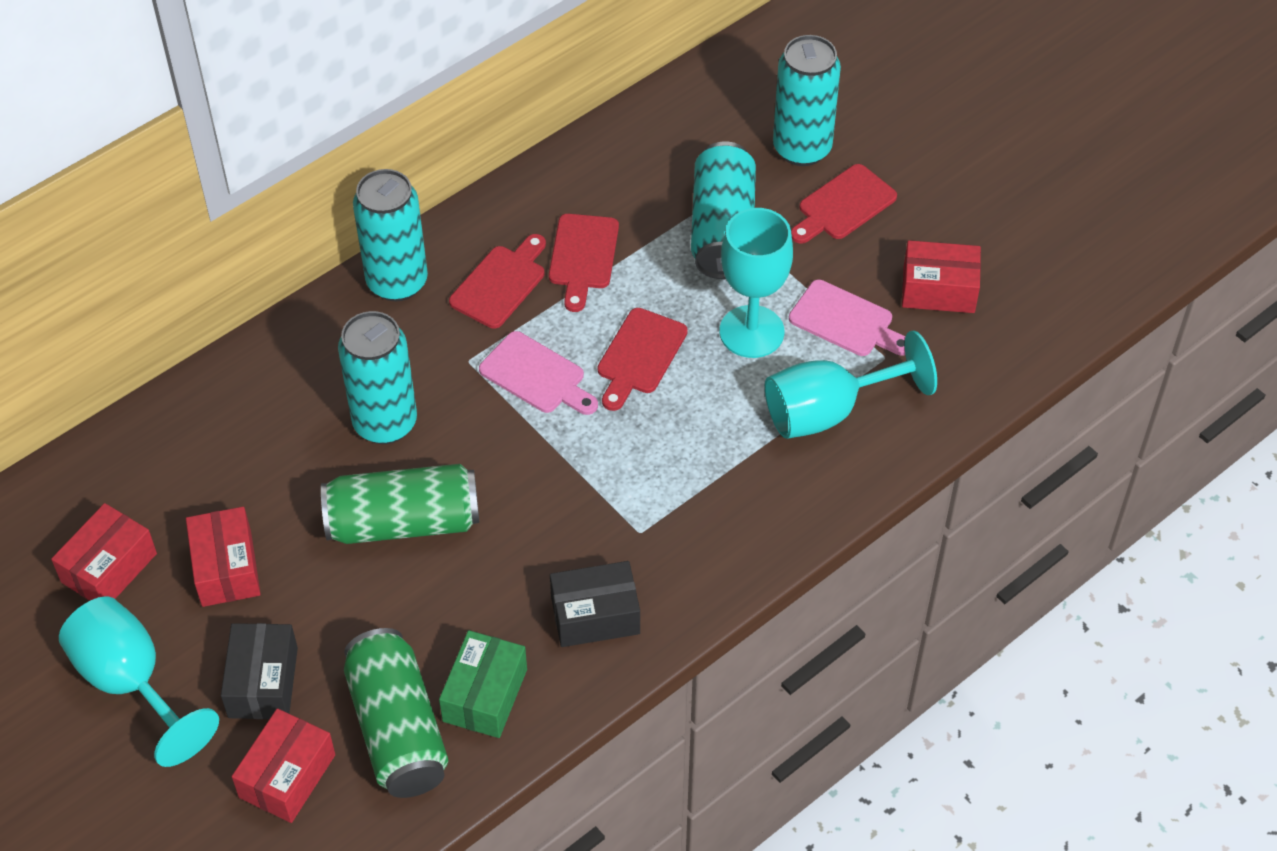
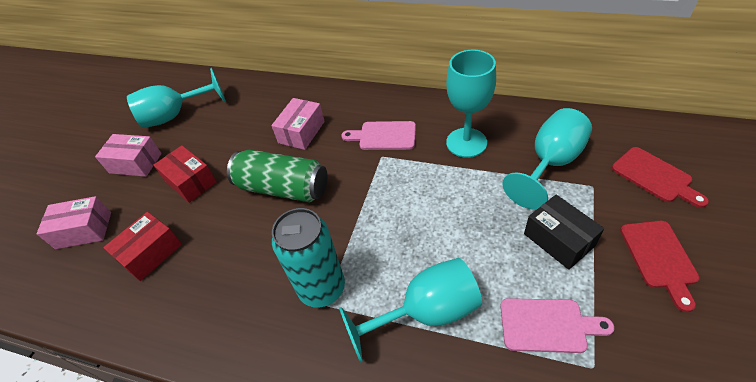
black box: [221,623,298,719] [550,561,640,647] = 2 -> [524,194,604,270] = 1
green box: [439,630,527,738] = 1 -> none = 0
green can: [321,464,479,544] [344,628,448,798] = 2 -> [227,150,327,202] = 1
pink box: none = 0 -> [37,196,111,249] [95,134,162,177] [271,98,325,150] = 3
red box: [51,503,157,601] [186,507,261,607] [232,709,335,823] [902,240,981,313] = 4 -> [103,212,182,281] [153,145,217,203] = 2
red cutting board: [449,234,546,328] [549,214,619,312] [597,308,688,411] [791,164,897,244] = 4 -> [612,147,709,208] [620,221,700,312] = 2
turquoise can: [338,311,417,444] [353,169,428,301] [691,141,756,279] [773,35,841,166] = 4 -> [272,208,345,308] = 1
turquoise goblet: [59,596,219,767] [720,208,793,358] [765,330,937,439] = 3 -> [127,68,226,128] [339,258,482,363] [446,50,496,158] [502,108,592,209] = 4

